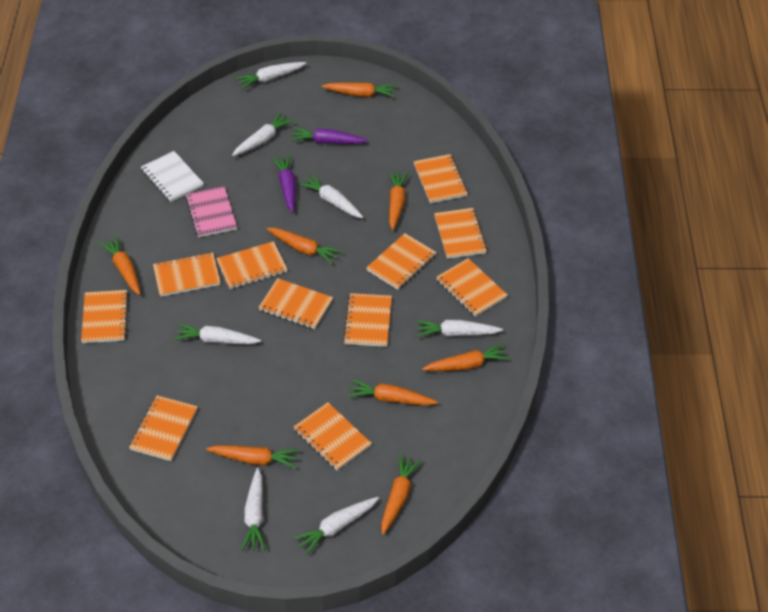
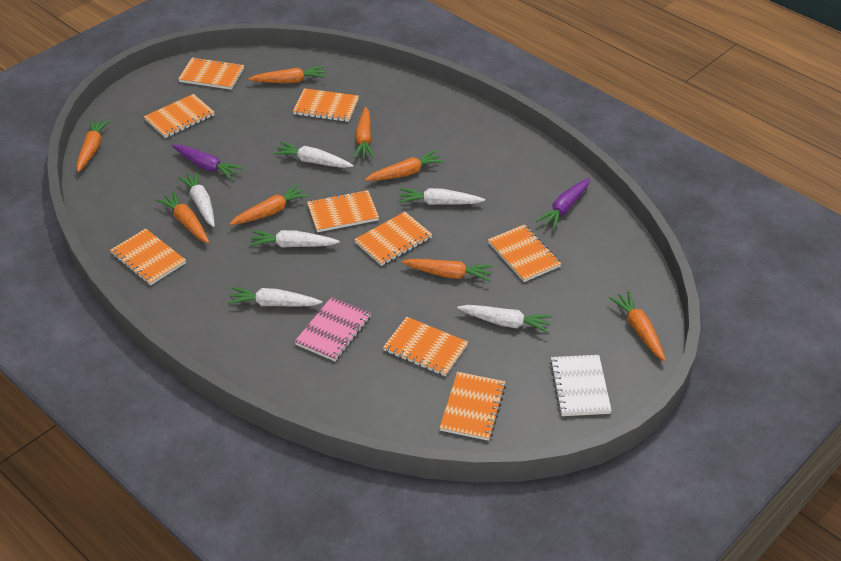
orange notebook: [81,290,129,343] [129,395,198,461] [153,252,221,297] [216,241,288,289] [259,278,333,329] [294,403,372,471] [343,293,392,347] [366,233,436,290] [414,154,468,203] [434,208,487,259] [436,258,508,317] = 11 -> [110,229,186,285] [144,94,215,138] [178,57,244,90] [293,88,359,122] [307,190,379,232] [354,212,432,266] [383,317,468,376] [439,372,506,441] [488,224,562,282] = 9
white carrot: [174,323,261,344] [232,112,294,156] [235,62,306,89] [241,468,265,551] [293,497,379,555] [298,174,363,218] [416,320,503,337] = 7 -> [178,171,215,227] [227,287,322,307] [249,230,340,248] [273,142,354,168] [398,188,485,205] [457,305,552,333] = 6

